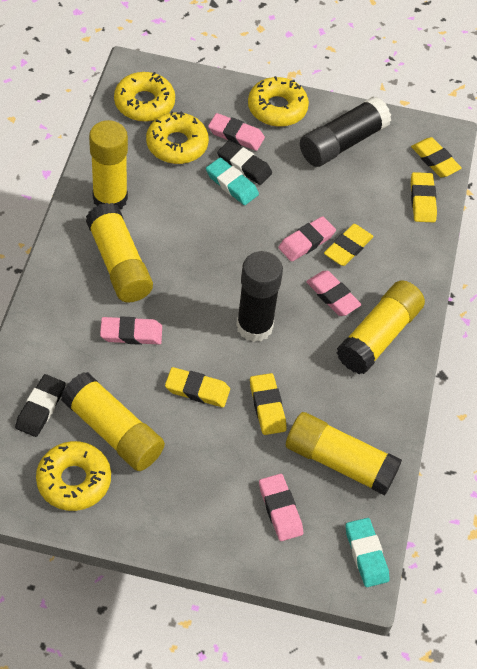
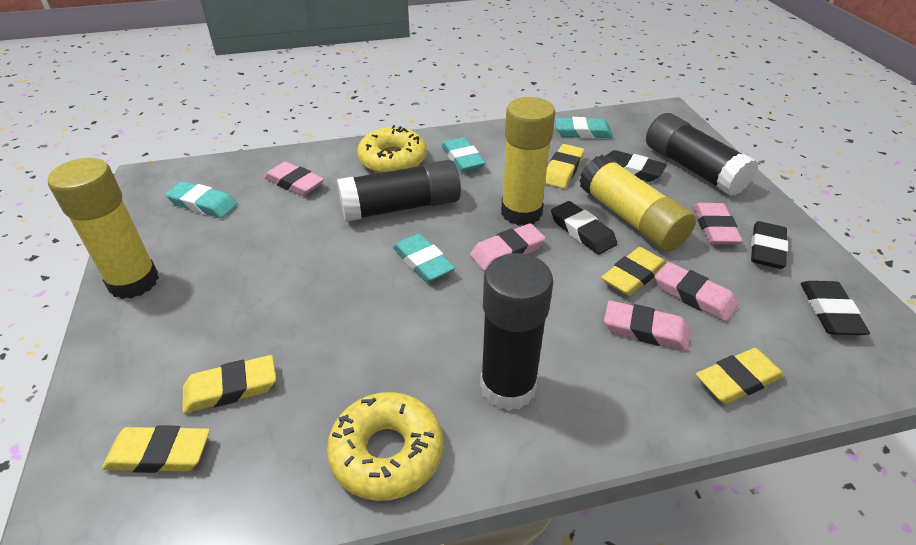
black eraser: [15,374,66,437] [217,140,272,185] = 2 -> [551,201,617,255] [606,150,667,182] [751,221,788,269] [801,281,870,335] = 4
black glue stick: [236,251,283,342] [300,97,391,167] = 2 -> [337,160,461,222] [480,253,553,411] [646,113,758,196] = 3
turquoise eraser: [206,158,259,205] [346,518,390,587] = 2 -> [165,181,238,218] [393,233,455,283] [442,137,486,172] [555,117,613,139] = 4
yellow donut: [36,441,111,511] [114,72,175,122] [146,111,209,164] [248,76,309,127] = 4 -> [327,392,443,501] [357,125,427,173] = 2
yellow glue stick: [61,372,165,471] [86,203,153,303] [89,120,128,209] [286,412,402,495] [337,280,425,374] = 5 -> [48,158,159,299] [501,97,555,225] [579,155,696,252] = 3

